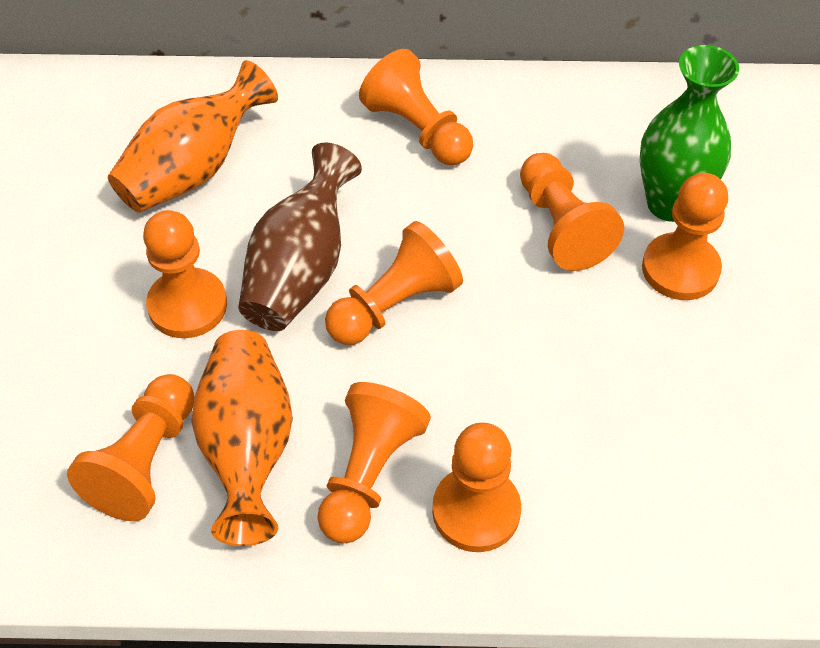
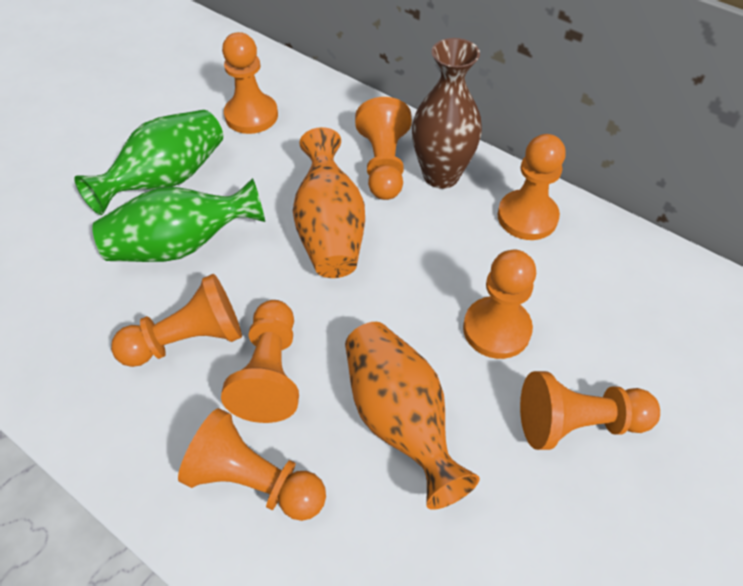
green vase: [640,45,739,222] = 1 -> [74,110,223,215] [92,178,265,262] = 2

